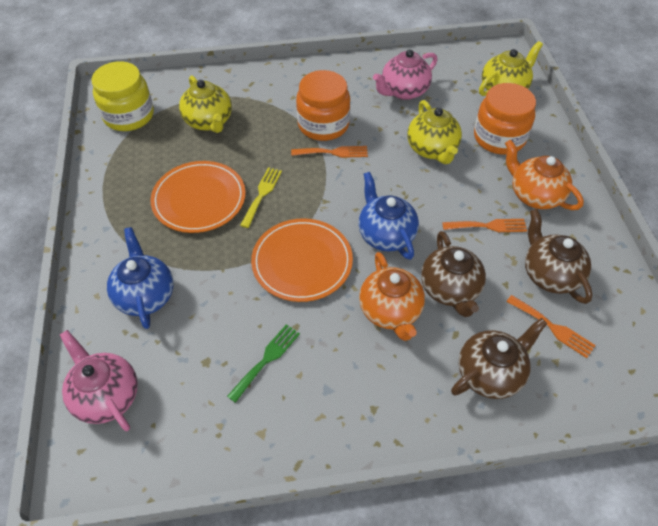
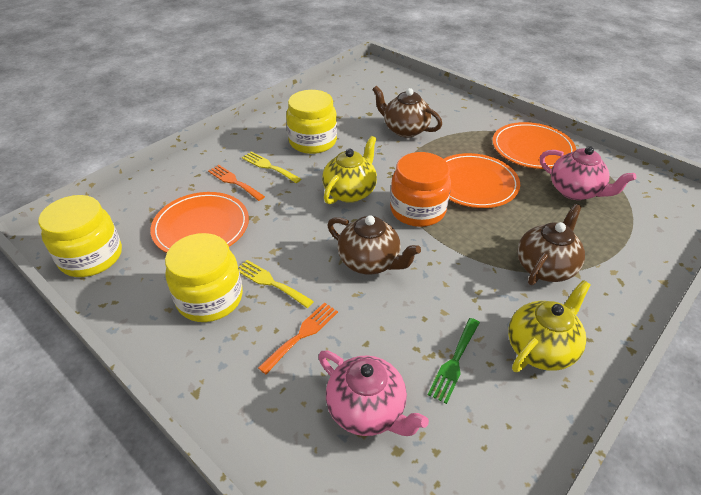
blue teapot: [107,227,173,329] [358,172,419,260] = 2 -> none = 0
orange fork: [291,146,368,158] [442,219,527,232] [506,295,596,358] = 3 -> [208,165,265,201] [258,302,338,374] = 2
orange jar: [296,70,350,141] [474,83,536,154] = 2 -> [390,152,451,227] = 1
orange plate: [151,161,246,233] [251,218,353,302] = 2 -> [150,192,249,253] [444,153,520,208] [493,122,576,169] = 3
orange teapot: [359,252,425,341] [505,140,584,210] = 2 -> none = 0
yellow fork: [240,167,282,228] = 1 -> [239,260,314,308] [242,151,301,183] = 2
yellow jar: [92,61,154,131] = 1 -> [38,195,122,277] [165,233,243,322] [286,90,337,154] = 3
yellow teapot: [179,75,232,133] [407,100,462,164] [479,41,543,96] = 3 -> [322,136,377,204] [508,280,590,372] = 2

